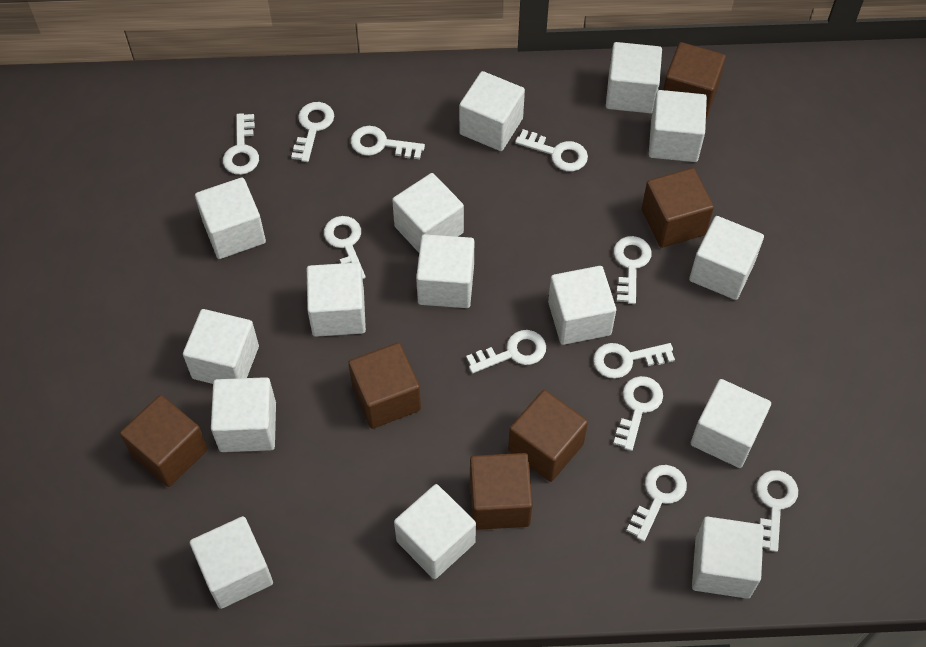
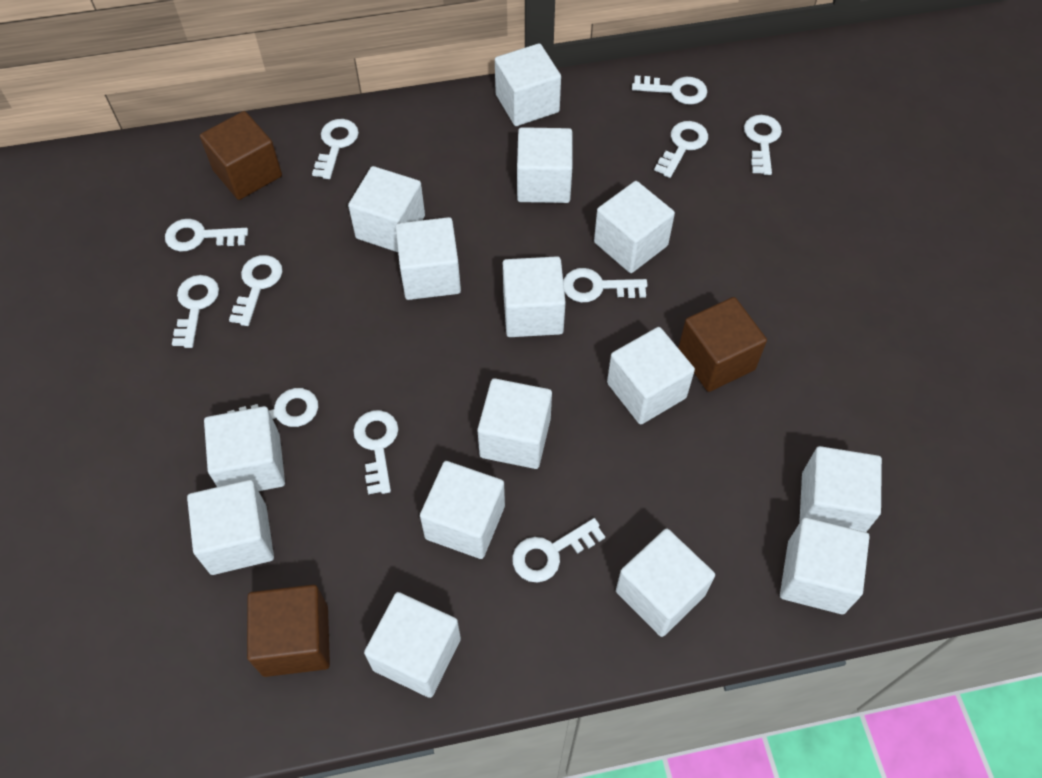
brown cube: [120,395,208,487] [348,343,421,429] [470,453,533,530] [508,390,588,482] [642,168,714,248] [663,42,726,118] = 6 -> [200,111,282,200] [247,585,330,677] [678,297,767,392] = 3

